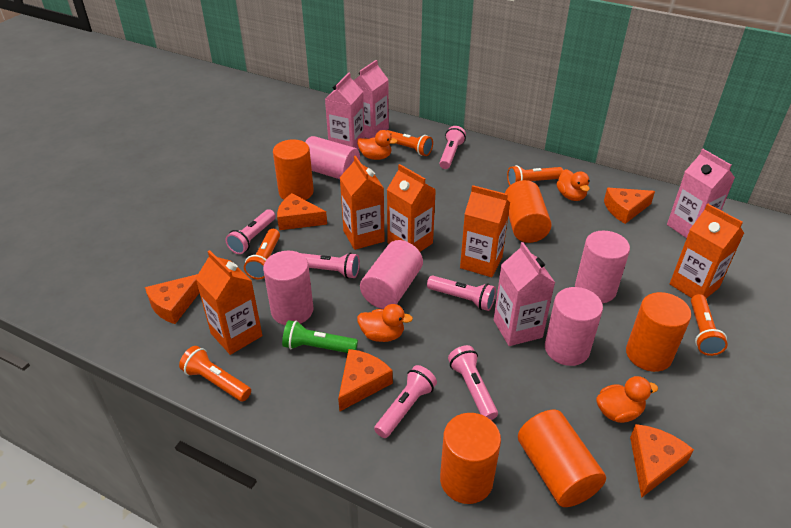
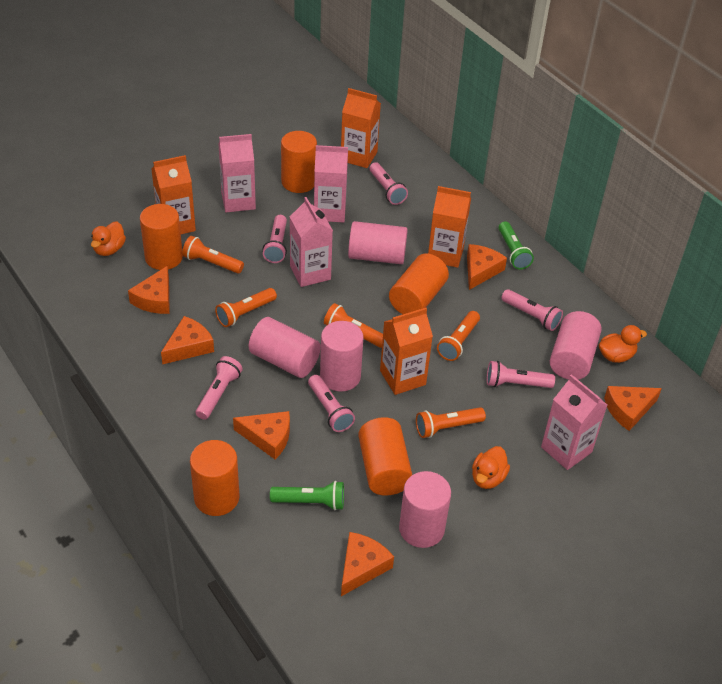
green flashlight: [282,320,358,353] = 1 -> [270,481,344,510] [499,221,534,269] = 2
orange carton: [195,250,262,355] [340,156,385,250] [387,164,436,252] [460,185,510,277] [670,204,744,298] = 5 -> [151,155,196,234] [341,88,381,168] [380,308,433,395] [428,186,471,268] = 4
orange cheese: [145,274,200,324] [277,193,327,230] [338,349,393,411] [604,188,655,224] [630,424,694,498] = 5 -> [128,266,170,314] [161,316,214,364] [233,411,290,459] [341,532,394,596] [467,244,507,290] [604,386,662,431] = 6
orange duck: [357,130,398,160] [357,304,413,342] [556,169,590,201] [596,376,658,423] = 4 -> [91,221,126,256] [472,446,510,489] [599,325,647,363] = 3

